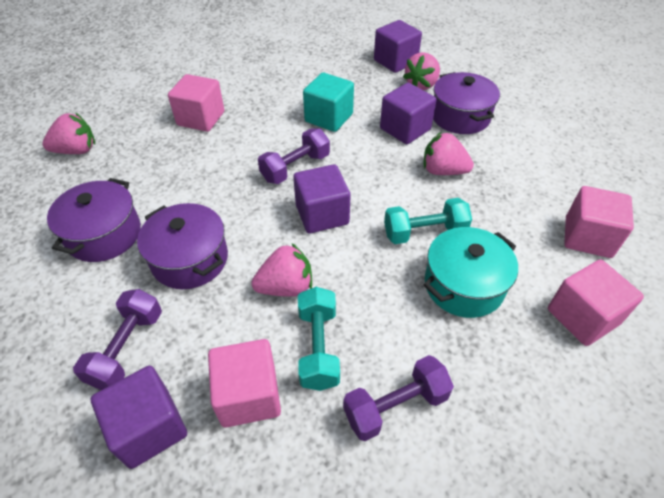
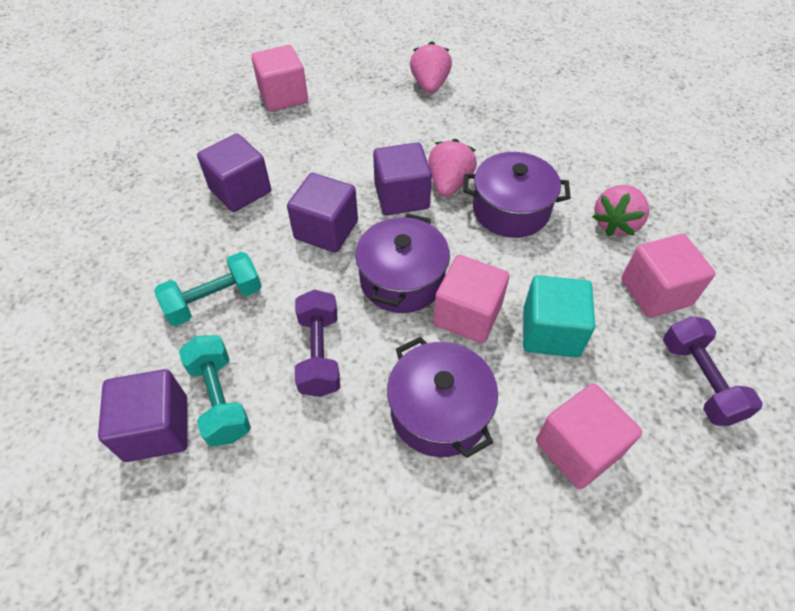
pink strawberry: [42,112,95,154] [251,243,312,297] [403,52,440,90] [423,132,474,175] = 4 -> [410,41,452,94] [429,139,477,197] [592,185,649,236] = 3
purple dumbbell: [73,289,162,390] [258,128,330,184] [343,355,454,441] = 3 -> [295,289,340,397] [663,316,763,426] = 2
turquoise pot: [423,227,518,318] = 1 -> none = 0

